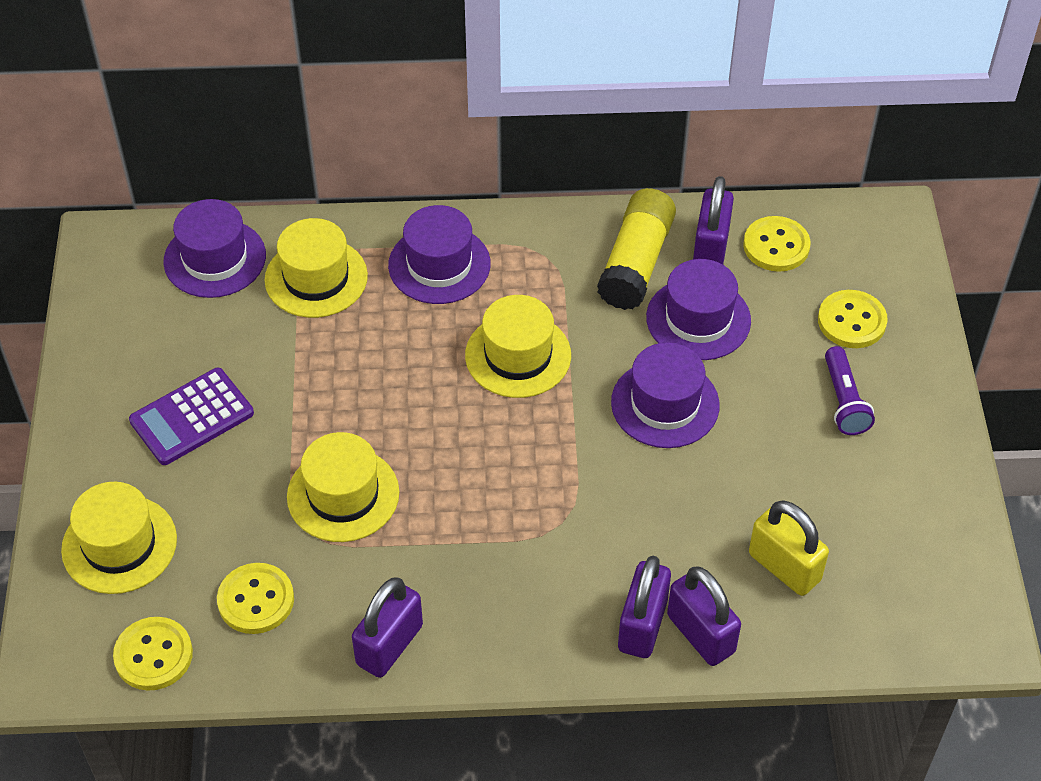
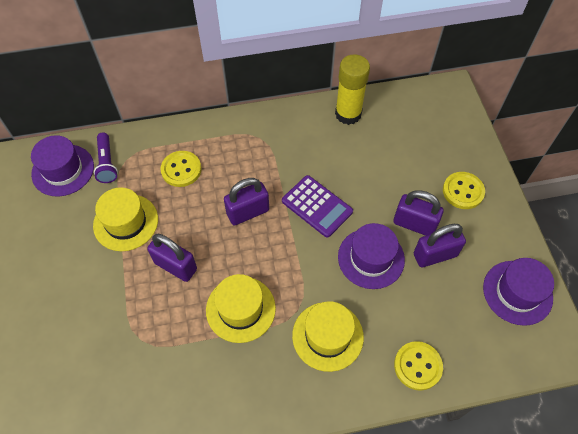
purple hat: [163,199,266,298] [388,205,491,304] [611,343,720,448] [646,259,751,360] = 4 -> [31,135,94,197] [338,223,405,289] [483,258,554,326] = 3
yellow button: [113,617,193,691] [217,563,294,634] [743,216,811,272] [818,290,888,348] = 4 -> [161,151,201,187] [394,341,443,391] [443,172,485,209] = 3
yellow hat: [61,482,177,594] [265,218,368,318] [287,432,399,542] [465,295,571,398] = 4 -> [93,187,158,251] [206,274,276,343] [292,301,364,372] = 3
yellow padlock: [749,501,829,596] = 1 -> none = 0

